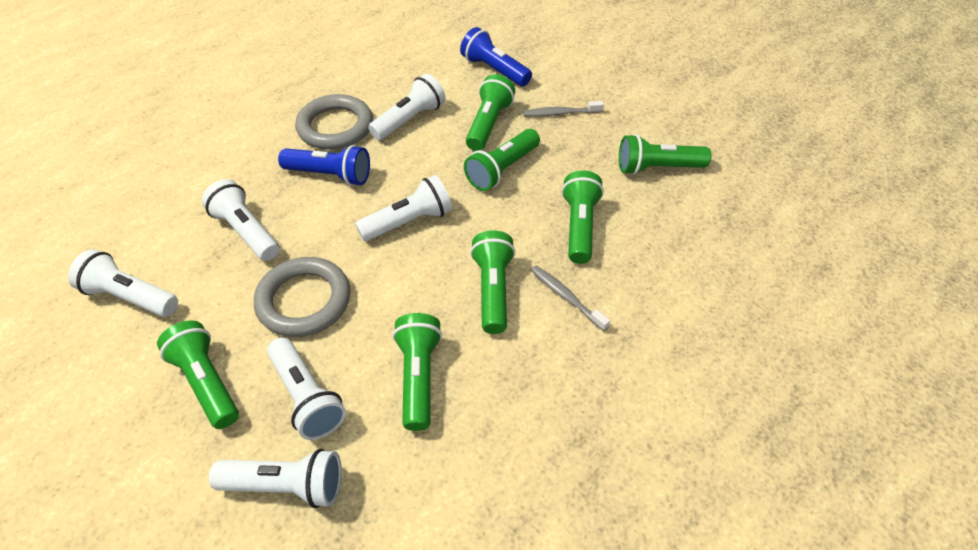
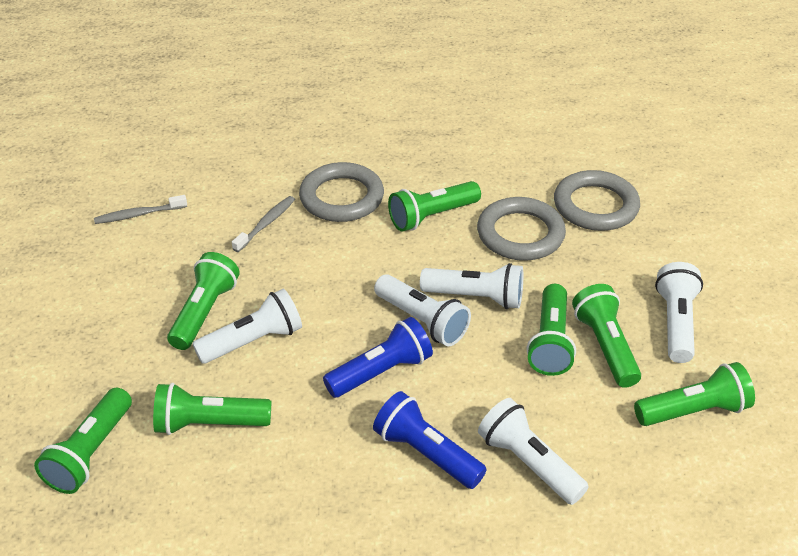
grey ring: [254,257,350,337] [295,94,373,150] = 2 -> [299,162,384,222] [477,197,566,261] [554,170,640,231] = 3
white flashlight: [68,249,178,317] [202,179,279,261] [209,449,342,508] [267,337,346,440] [355,175,452,241] [368,74,446,140] = 6 -> [192,289,302,364] [374,274,471,346] [420,263,523,309] [478,398,589,505] [655,262,703,363] = 5

